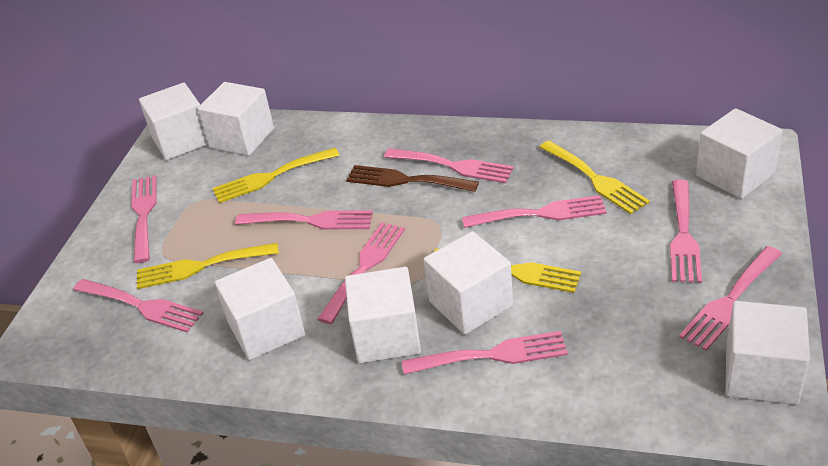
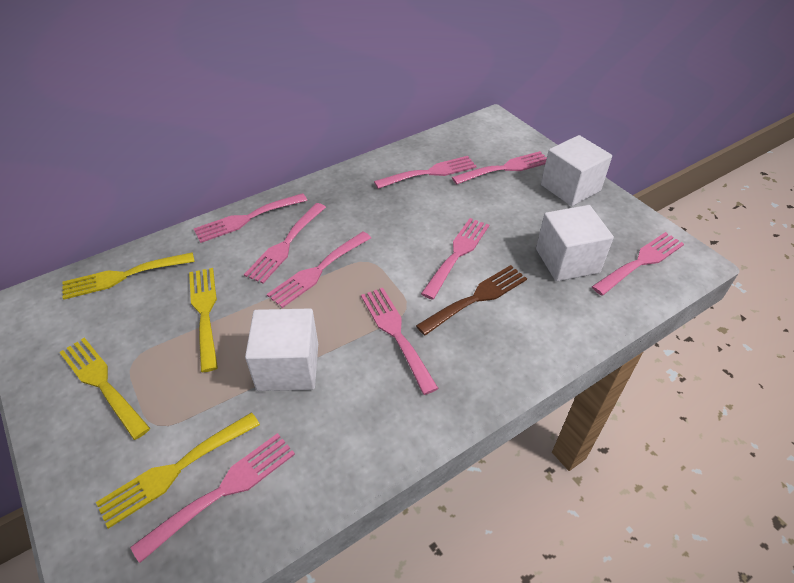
white cube: [139,83,208,160] [198,82,274,156] [215,258,305,360] [345,267,421,363] [424,231,513,334] [696,108,783,199] [725,301,810,405] = 7 -> [245,309,318,391] [536,205,614,281] [541,135,612,206] = 3

